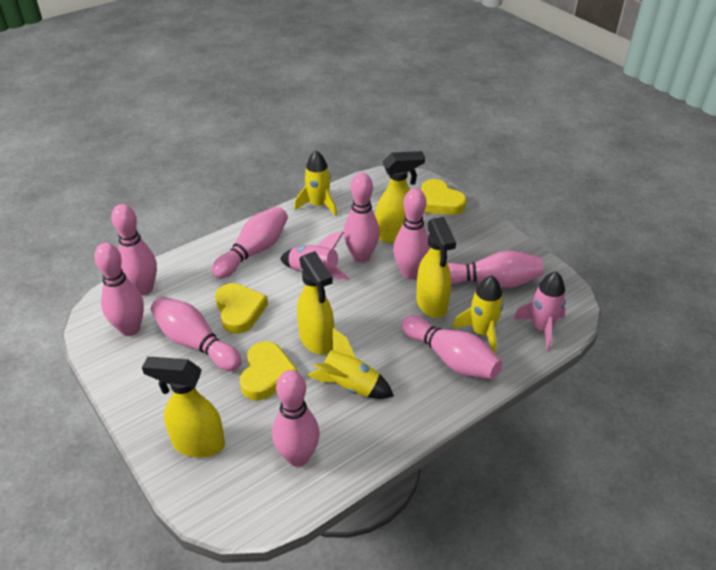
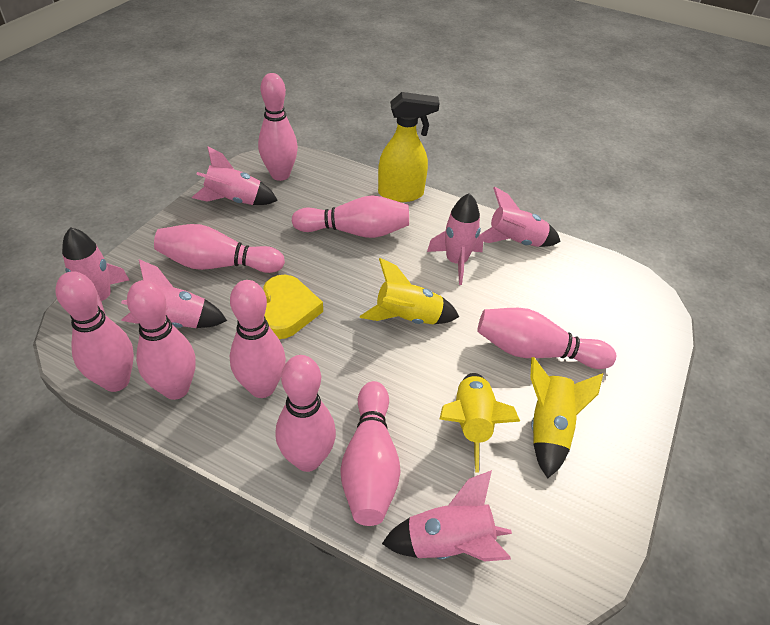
pink rocket: [280,232,350,280] [513,271,566,351] = 2 -> [62,227,129,313] [121,259,227,328] [192,146,278,205] [382,470,512,561] [427,193,483,285] [479,187,561,247] = 6
yellow heart: [215,283,268,334] [240,341,297,400] [421,179,467,215] = 3 -> [263,275,323,339] = 1
yellow spray bottle: [142,357,225,458] [297,251,334,355] [375,151,425,243] [416,217,456,318] = 4 -> [378,92,440,202] = 1

